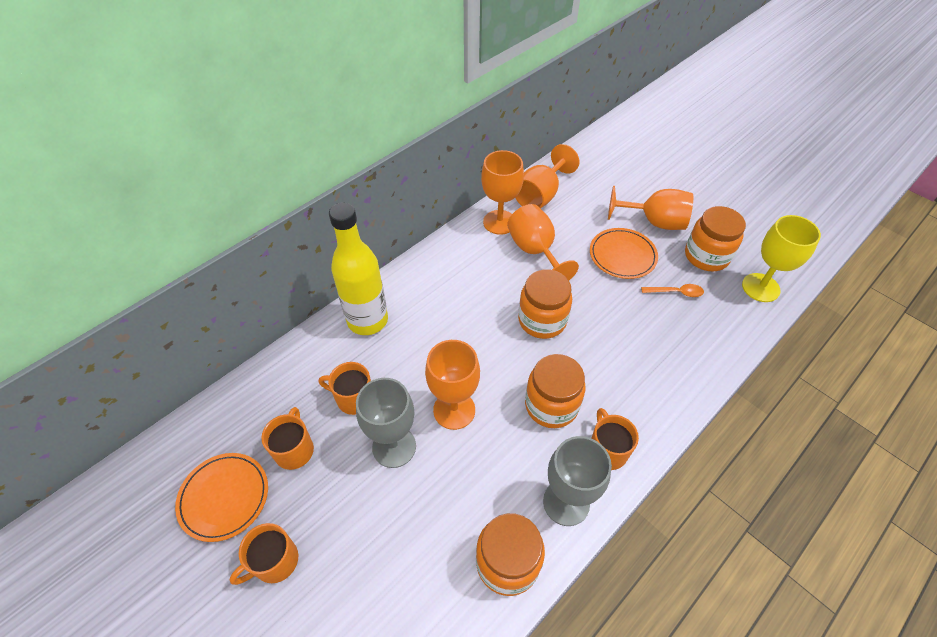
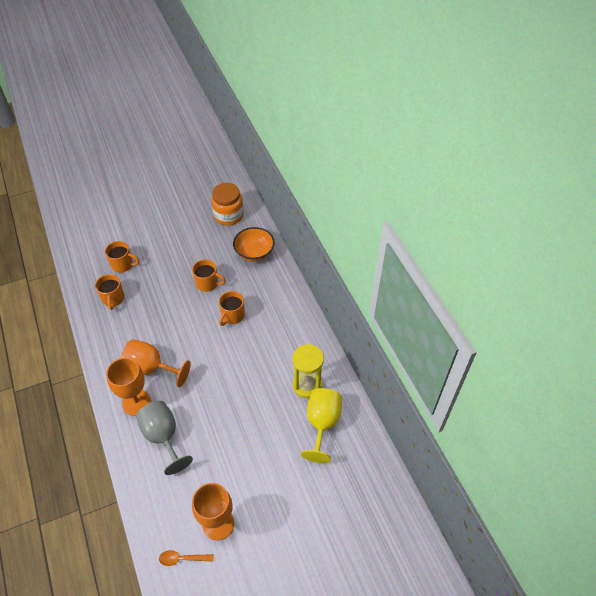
grey goblet: [356,378,416,468] [543,436,612,526] = 2 -> [136,401,193,475] = 1
orange bowl: none = 0 -> [233,227,275,262] = 1
orange goblet: [425,340,480,430] [481,150,524,235] [507,204,579,280] [516,144,579,209] [608,186,693,230] = 5 -> [106,358,151,416] [121,339,191,387] [192,483,234,540] = 3
orange jar: [476,513,545,596] [518,269,572,339] [525,354,586,428] [685,206,746,272] = 4 -> [211,183,244,226] = 1
orange plate: [175,453,268,542] [590,228,658,279] = 2 -> none = 0
yellow bottle: [329,203,388,335] = 1 -> none = 0
yellow hourglass: none = 0 -> [292,344,324,398] = 1

